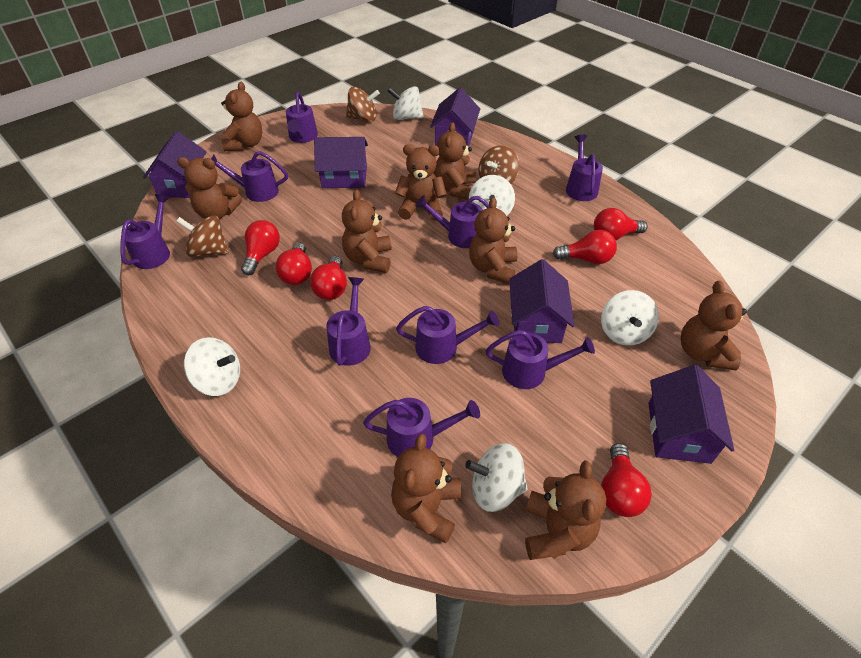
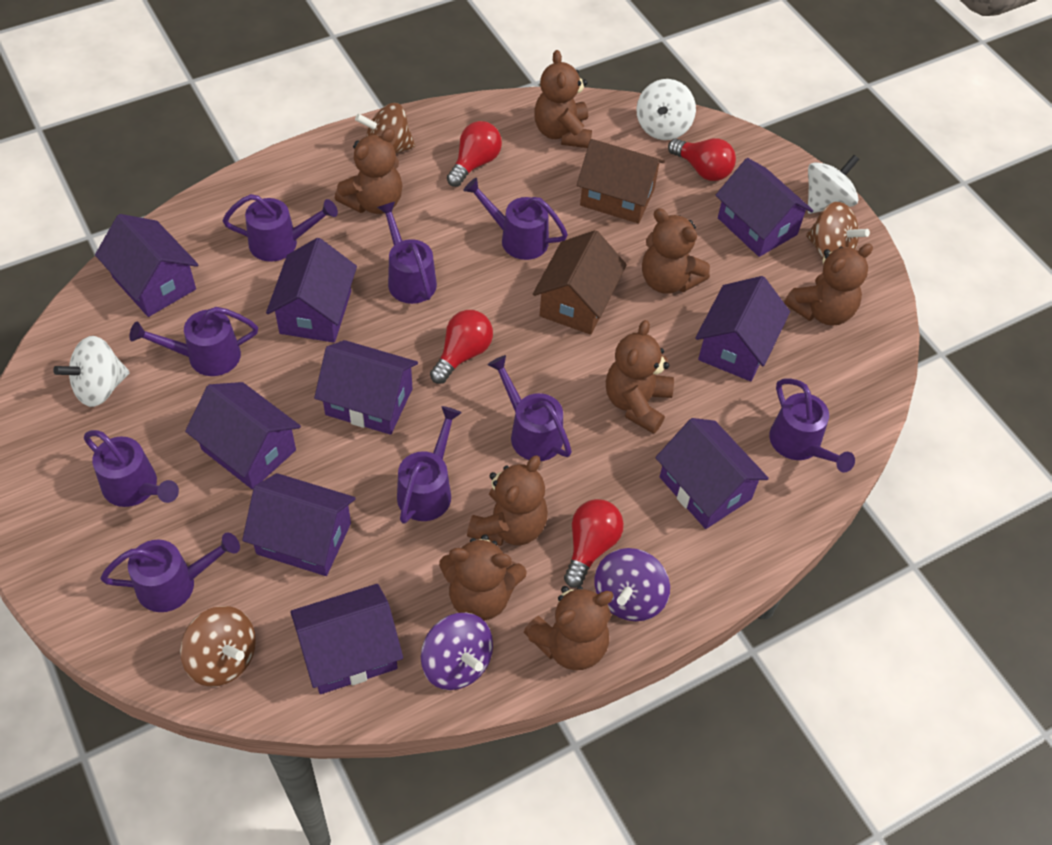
brown house: none = 0 -> [533,230,627,335] [577,139,665,224] = 2
brown teddy bear: [177,157,242,219] [221,82,262,151] [342,189,392,273] [391,434,461,544] [395,144,447,221] [434,122,476,200] [469,197,518,285] [525,460,607,560] [681,281,747,370] = 9 -> [335,128,402,214] [439,534,527,621] [467,455,548,546] [524,586,614,670] [534,50,592,148] [606,320,674,434] [642,208,710,293] [784,243,873,326] = 8
purple house: [143,131,207,198] [314,137,368,188] [430,88,480,147] [509,259,574,343] [648,365,734,464] = 5 -> [95,214,199,317] [185,382,301,490] [242,473,356,576] [266,238,357,343] [290,584,403,694] [314,340,418,435] [655,418,769,529] [695,276,790,381] [715,158,813,257] = 9
purple spinning top: none = 0 -> [421,613,493,690] [595,548,670,621] = 2
red light bulb: [241,220,280,275] [275,242,312,285] [310,256,347,300] [553,230,617,264] [594,208,648,240] [601,443,652,517] = 6 -> [430,310,493,384] [447,121,502,187] [564,499,624,588] [668,138,736,181] = 4
white spinning top: [184,337,240,396] [388,86,424,120] [465,443,528,512] [469,175,515,216] [601,290,659,346] = 5 -> [53,336,130,407] [636,79,696,140] [808,155,859,214] = 3

